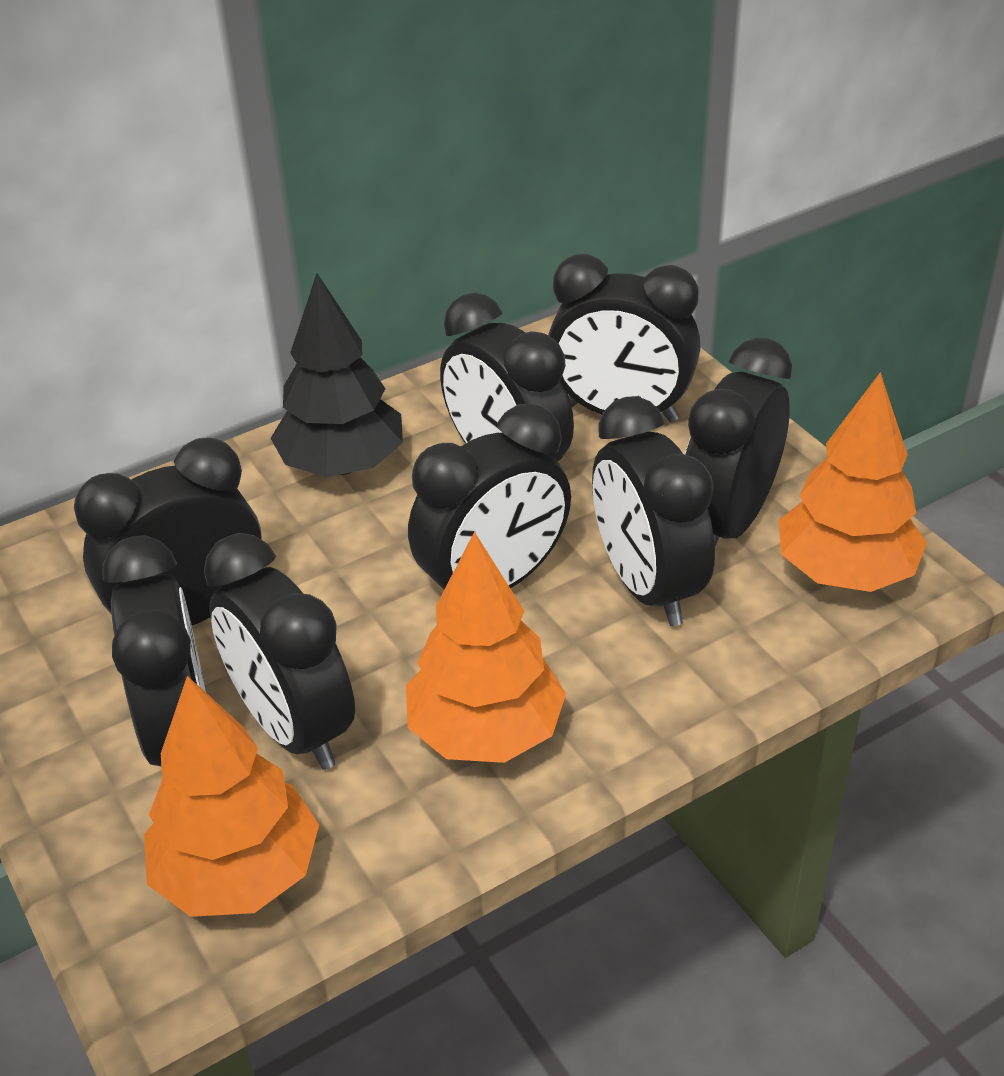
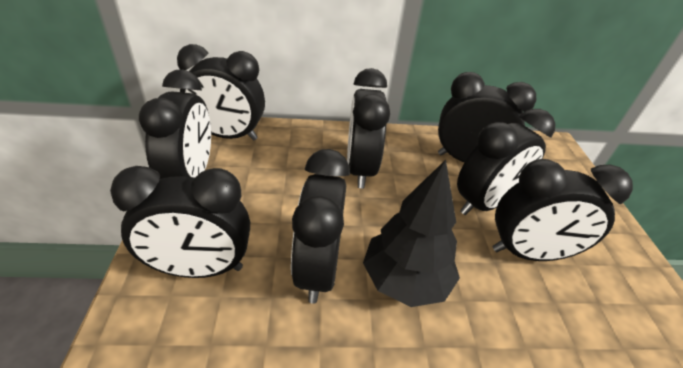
orange tree: [144,676,319,917] [406,532,566,763] [779,372,927,592] = 3 -> none = 0

